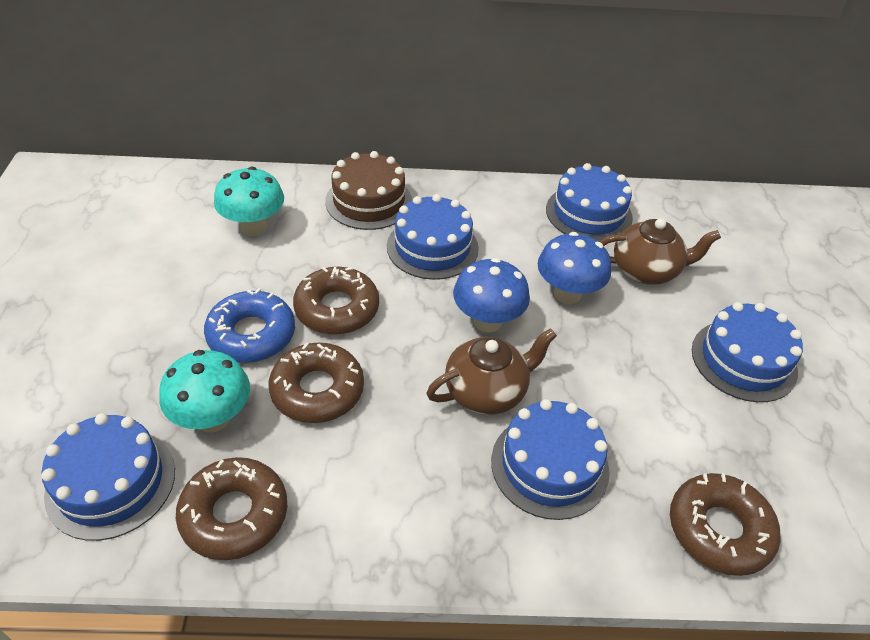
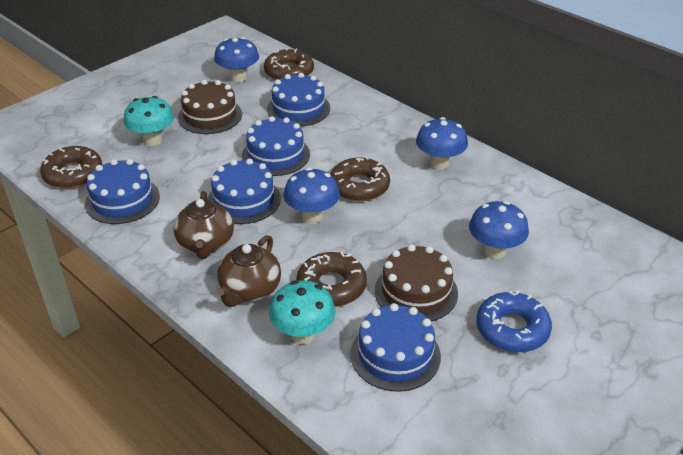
blue mushroom: [453,258,530,333] [538,232,611,304] = 2 -> [214,37,259,82] [284,168,340,224] [416,117,468,170] [469,201,529,259] = 4
brown cake: [325,151,412,230] = 1 -> [178,80,242,134] [375,244,458,321] = 2

